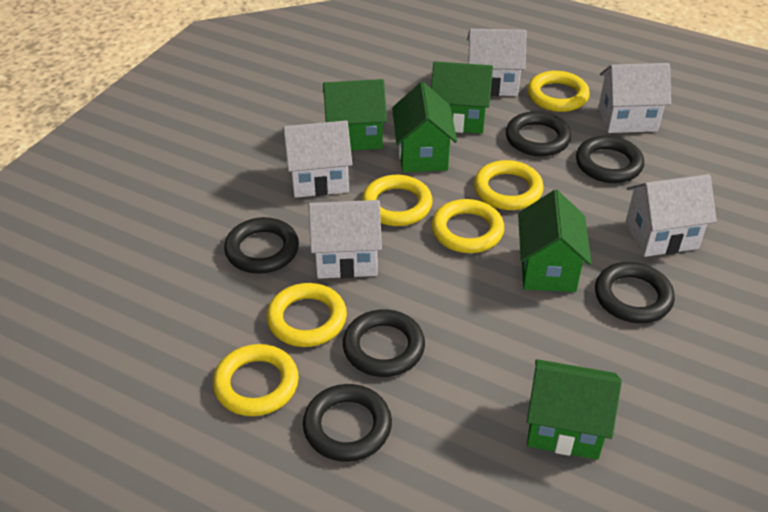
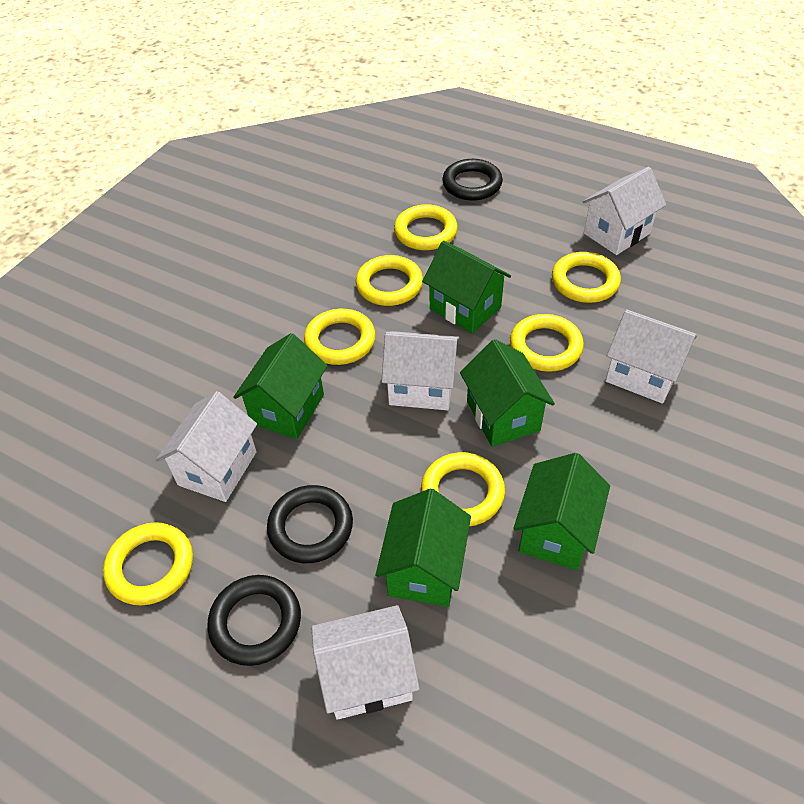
black ring: [224,217,299,274] [303,384,392,462] [343,309,425,377] [506,111,571,157] [576,136,644,183] [595,262,675,323] = 6 -> [207,575,301,666] [267,485,353,563] [442,159,503,201] = 3
yellow ring: [213,344,299,416] [266,283,347,347] [362,175,433,226] [431,199,504,253] [474,160,544,210] [527,71,590,112] = 6 -> [103,522,193,606] [304,309,376,365] [356,255,423,306] [394,204,458,250] [421,452,505,526] [510,314,584,372] [552,252,621,303] = 7

